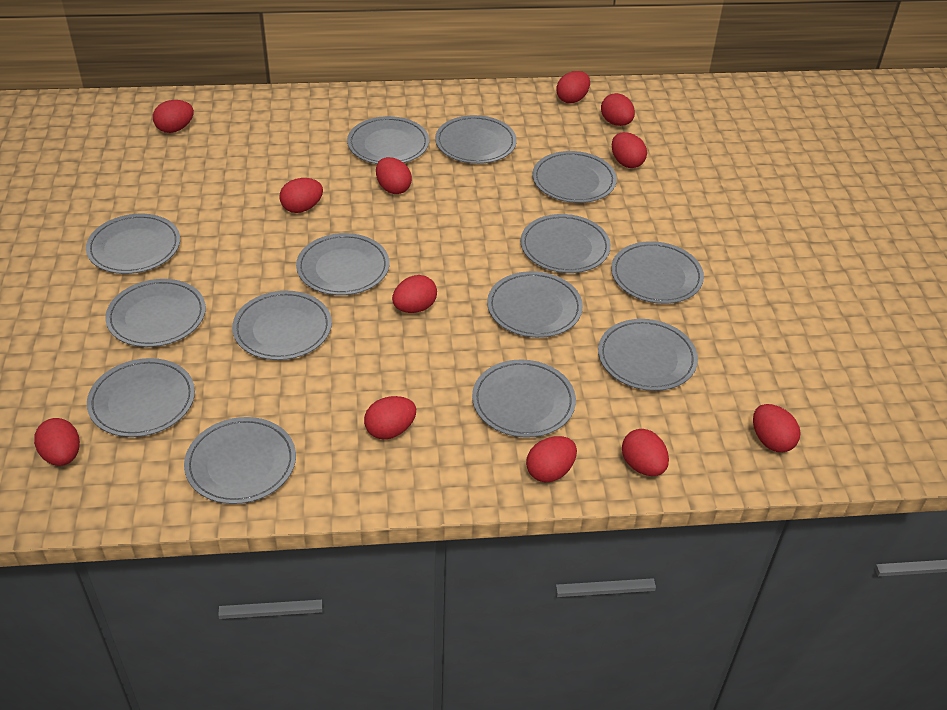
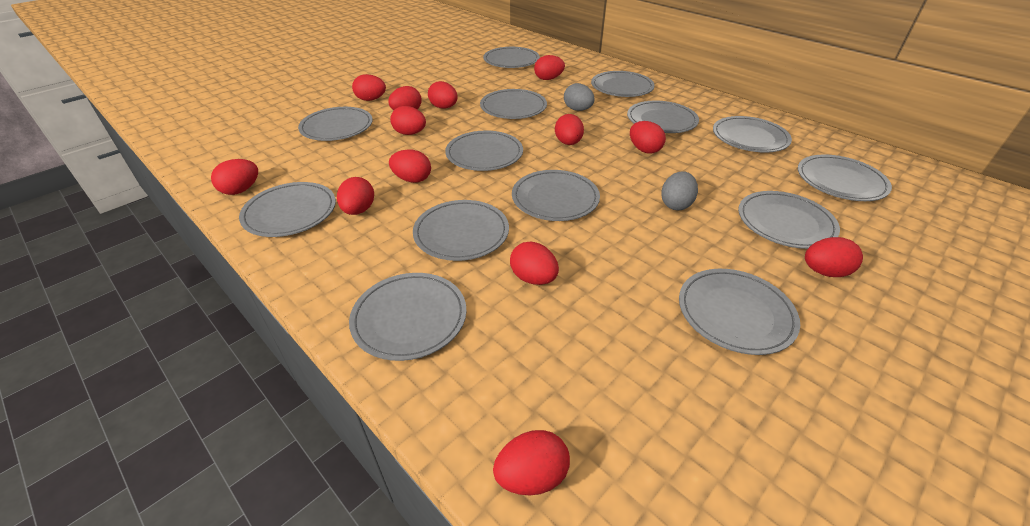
grey egg: none = 0 -> [564,83,595,111] [661,171,698,210] = 2
red egg: [34,418,80,466] [153,100,194,133] [280,178,323,213] [364,396,416,439] [376,157,412,194] [392,275,437,313] [526,436,577,482] [556,71,590,103] [601,93,635,126] [612,132,647,168] [622,429,669,476] [753,404,801,452] = 12 -> [211,159,258,195] [337,177,374,215] [352,74,386,101] [388,86,422,110] [389,149,431,183] [390,106,426,135] [428,81,458,109] [493,430,570,495] [510,242,559,285] [534,55,565,80] [555,114,584,145] [630,121,666,153] [805,237,863,277] = 13

